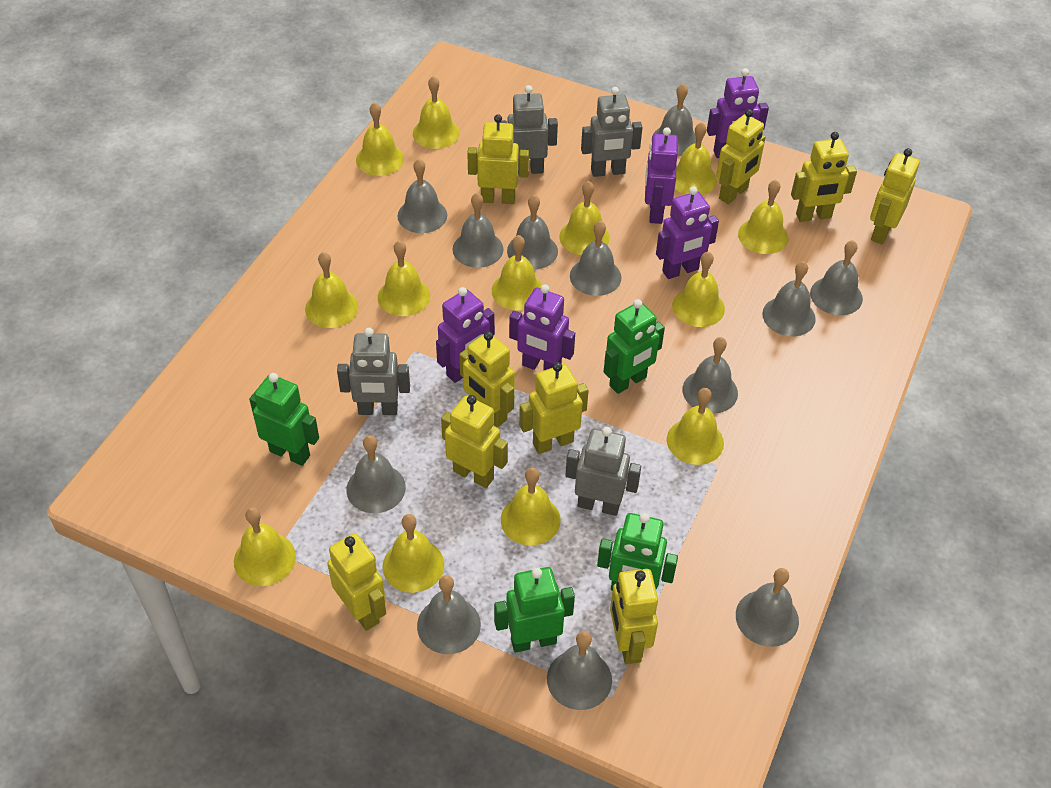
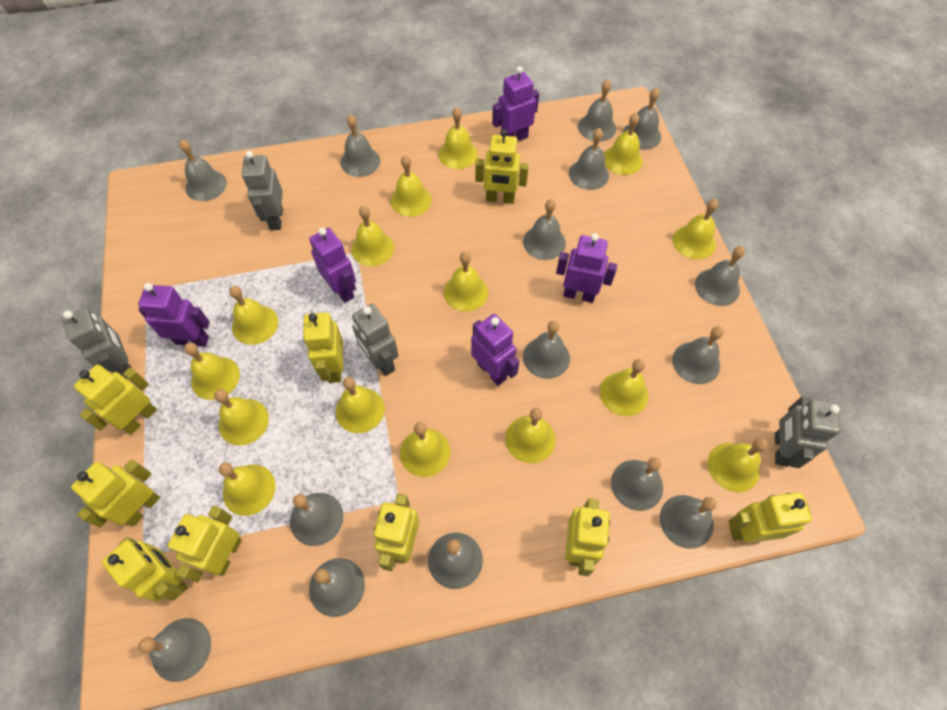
green robot: [249,373,319,466] [494,567,575,653] [597,513,678,591] [604,299,665,394] = 4 -> none = 0
grey bell: [346,435,406,513] [397,159,447,233] [417,575,481,654] [452,193,503,268] [507,195,558,270] [547,631,612,710] [570,221,621,296] [652,84,696,156] [682,337,738,414] [736,568,799,647] [762,261,816,336] [810,240,863,315] = 12 -> [138,618,211,682] [179,139,227,201] [290,493,343,546] [309,558,365,617] [341,115,380,177] [428,532,483,589] [523,199,566,260] [523,321,570,379] [569,128,609,190] [578,79,616,142] [611,457,663,511] [623,87,661,150] [660,495,717,549] [672,326,724,384] [695,246,745,306] = 15
yellow bell: [234,507,296,586] [305,252,358,328] [356,102,404,176] [378,241,430,316] [382,514,444,593] [413,76,460,149] [492,235,542,311] [501,468,561,546] [559,181,610,255] [667,388,724,465] [672,251,725,327] [675,122,717,195] [738,180,788,254] = 13 -> [184,342,240,400] [214,389,269,445] [219,463,276,516] [229,286,278,345] [336,377,385,433] [351,206,394,266] [391,155,432,217] [400,422,450,477] [439,107,478,169] [444,252,488,312] [505,408,555,463] [600,359,648,416] [604,113,643,175] [673,199,719,260] [708,438,768,492] = 15

